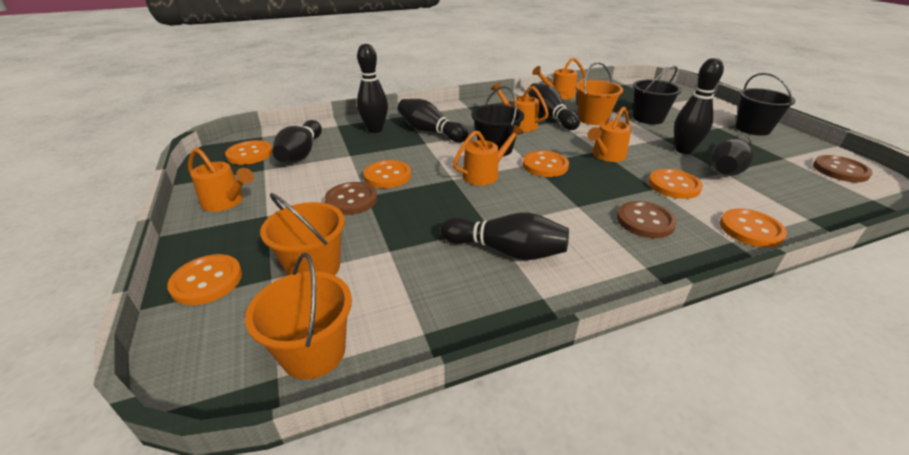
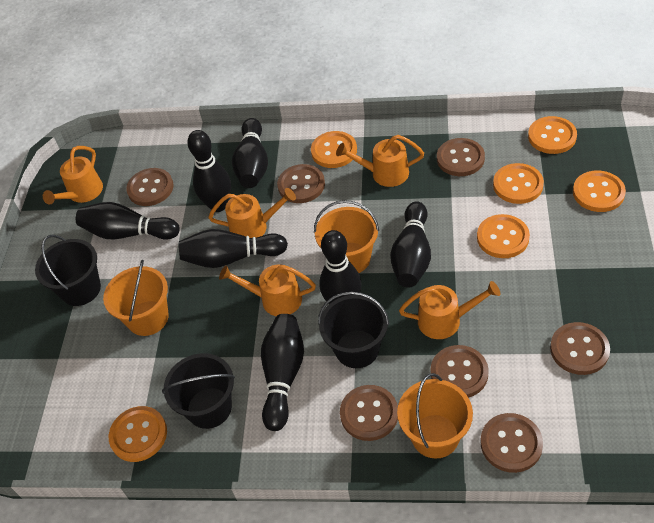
brown button: [324,182,377,215] [617,201,677,238] [813,155,873,182] = 3 -> [126,168,174,206] [277,164,325,203] [340,385,398,441] [430,345,489,398] [437,138,485,176] [481,413,543,473] [550,322,610,375] = 7

